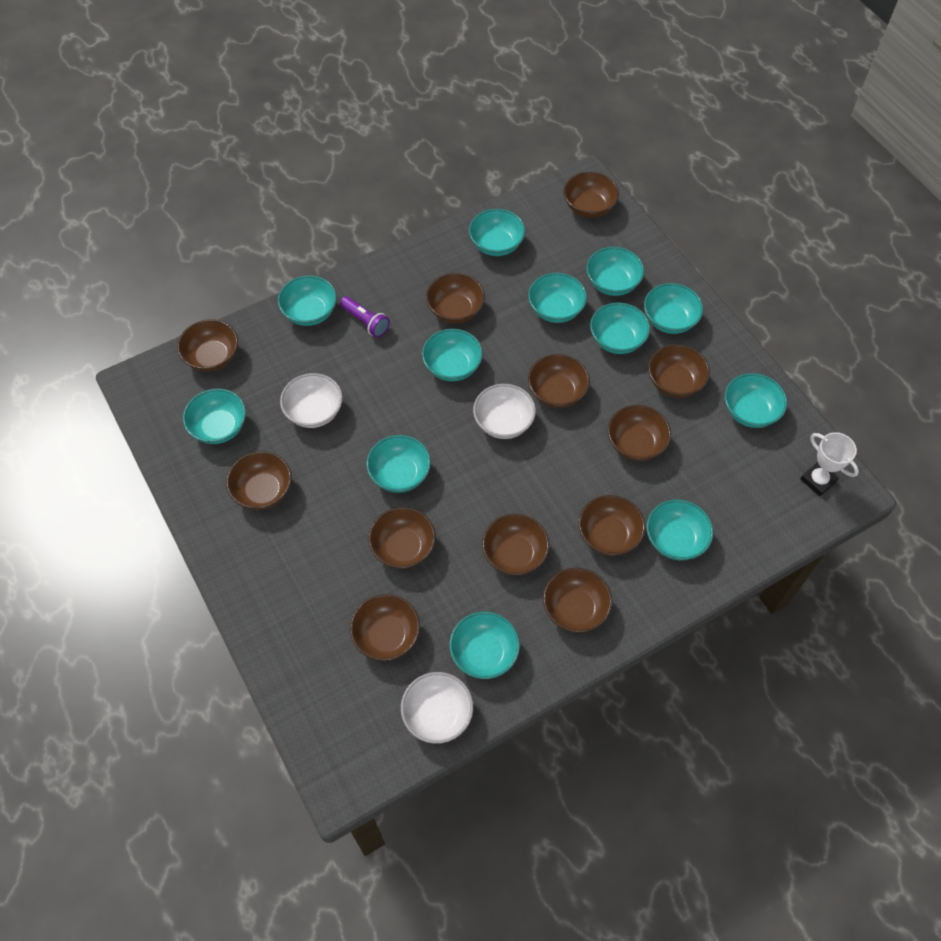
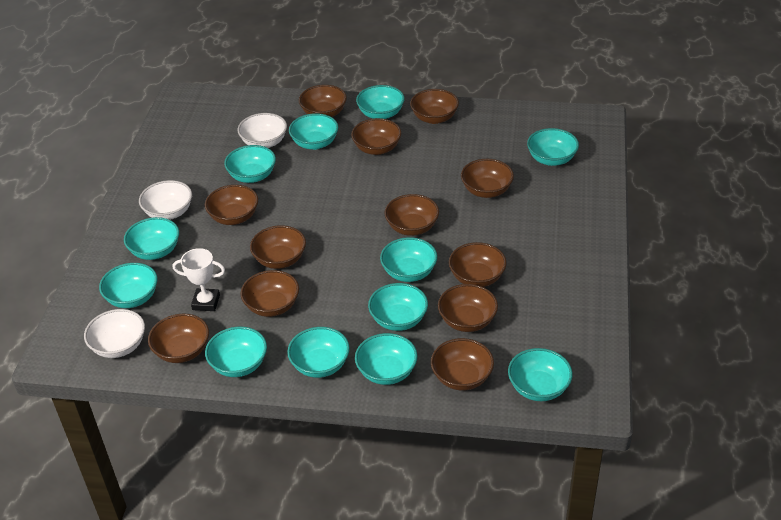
purple flashlight: [340,296,390,337] = 1 -> none = 0

